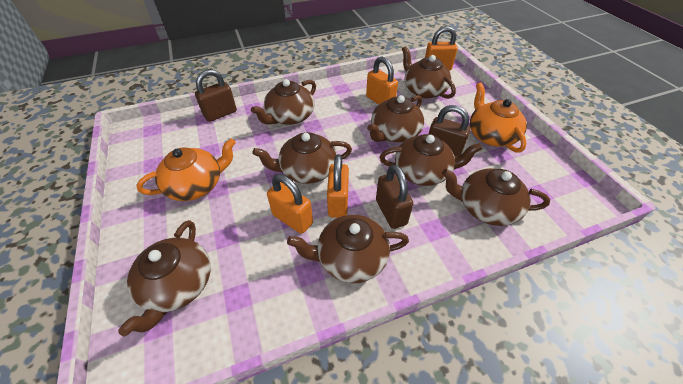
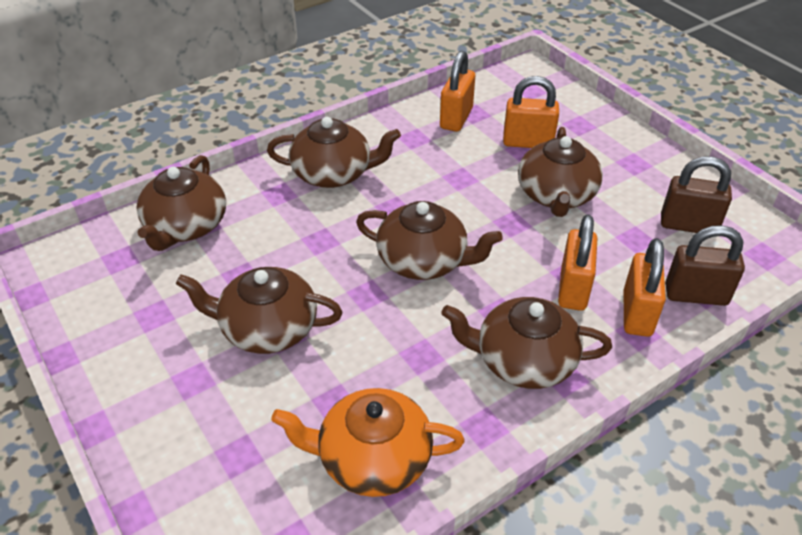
brown padlock: [195,69,237,122] [376,164,413,229] [429,105,471,157] = 3 -> [661,156,732,233] [665,225,745,306] = 2
brown teapot: [118,220,211,336] [251,79,316,125] [252,132,352,184] [287,215,409,283] [367,95,424,142] [380,134,482,186] [402,46,456,99] [442,168,550,226] = 8 -> [136,155,226,251] [176,267,342,354] [267,117,401,188] [356,201,503,280] [441,297,612,389] [518,127,603,217] = 6
orange teapot: [136,138,236,201] [470,82,527,152] = 2 -> [271,388,465,497] = 1

